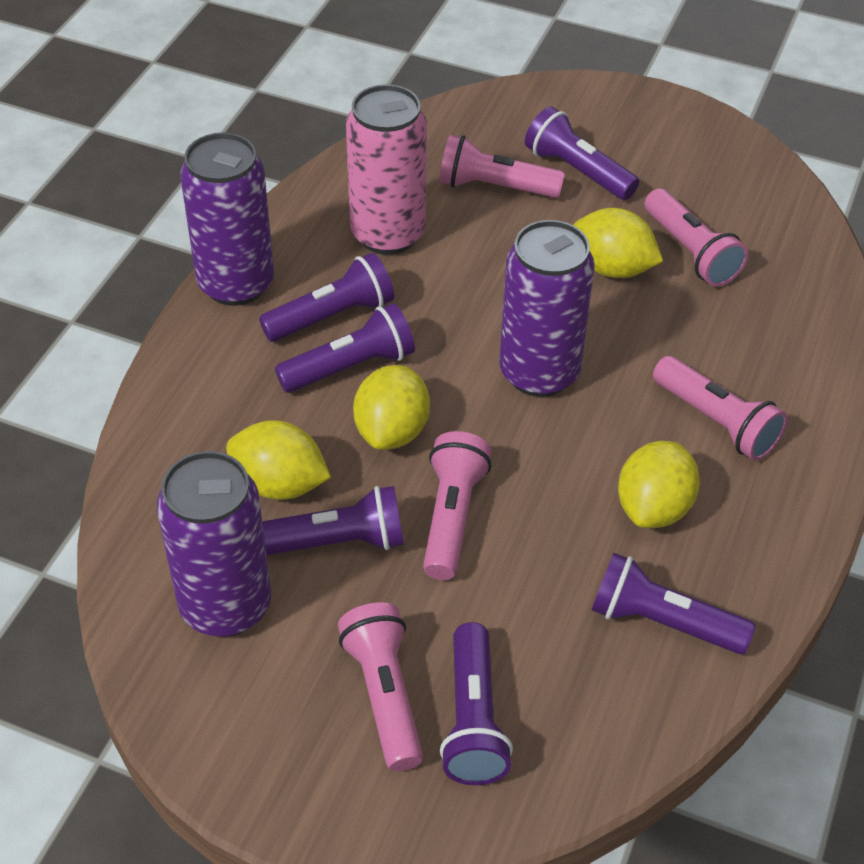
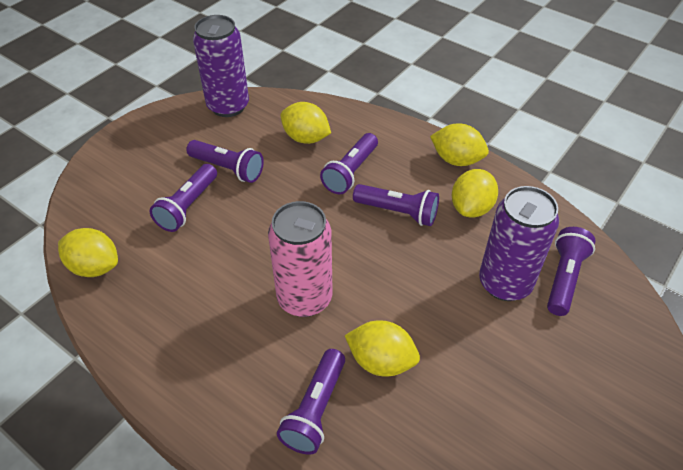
pink flashlight: [338,602,423,772] [423,431,491,580] [439,135,565,198] [645,189,748,287] [653,356,788,461] = 5 -> none = 0
purple can: [157,451,271,637] [180,133,274,306] [499,220,595,397] = 3 -> [193,15,249,117] [479,186,559,301] = 2
yellow lemon: [226,420,331,500] [353,365,430,450] [574,208,663,278] [618,441,700,528] = 4 -> [58,228,118,277] [280,102,331,144] [344,320,420,377] [430,123,489,166] [452,169,498,218] = 5

